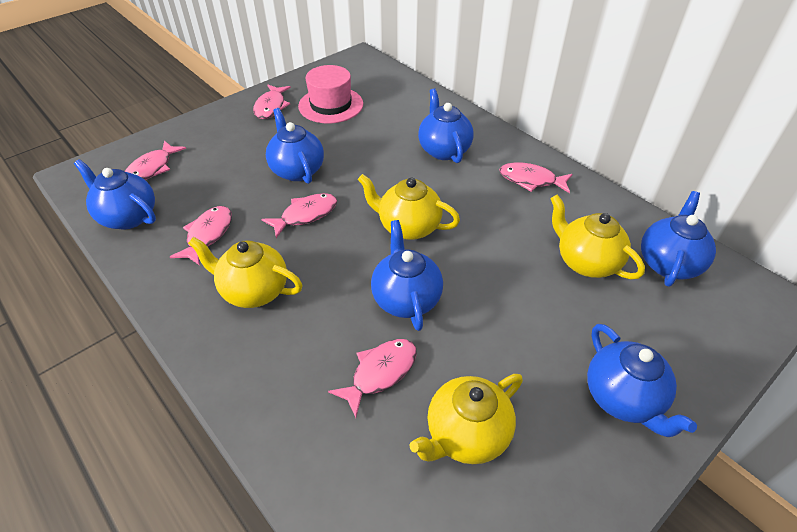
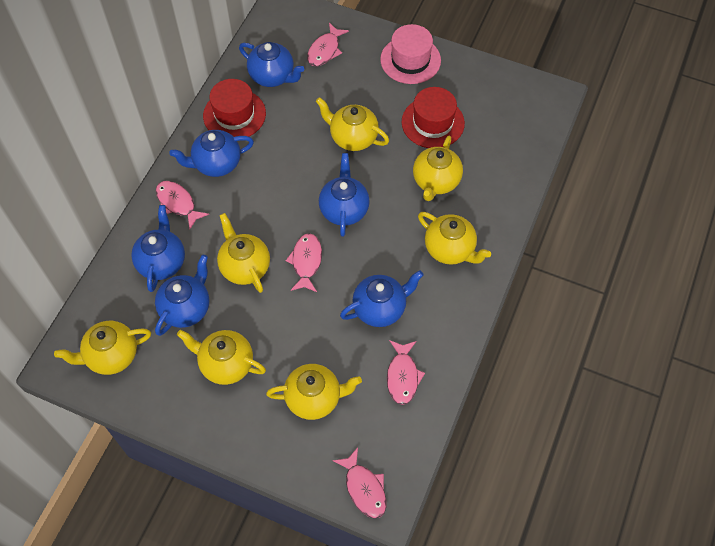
pink fish: [125,140,186,180] [170,206,232,265] [253,85,291,119] [261,193,337,238] [328,339,417,418] [499,162,573,193] = 6 -> [156,181,209,230] [285,233,322,292] [307,23,349,67] [333,448,386,519] [387,340,425,405] = 5
red hat: none = 0 -> [203,79,266,137] [401,87,465,148] = 2
yellow teapot: [188,237,303,308] [358,174,460,240] [409,374,523,464] [550,195,645,279] = 4 -> [54,321,151,375] [177,330,266,385] [217,213,270,293] [266,364,362,420] [316,97,389,151] [413,136,463,201] [418,212,491,265] = 7

